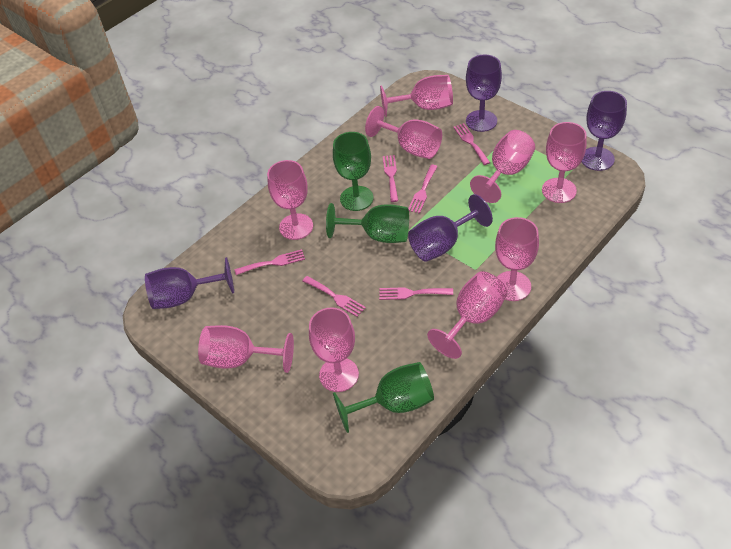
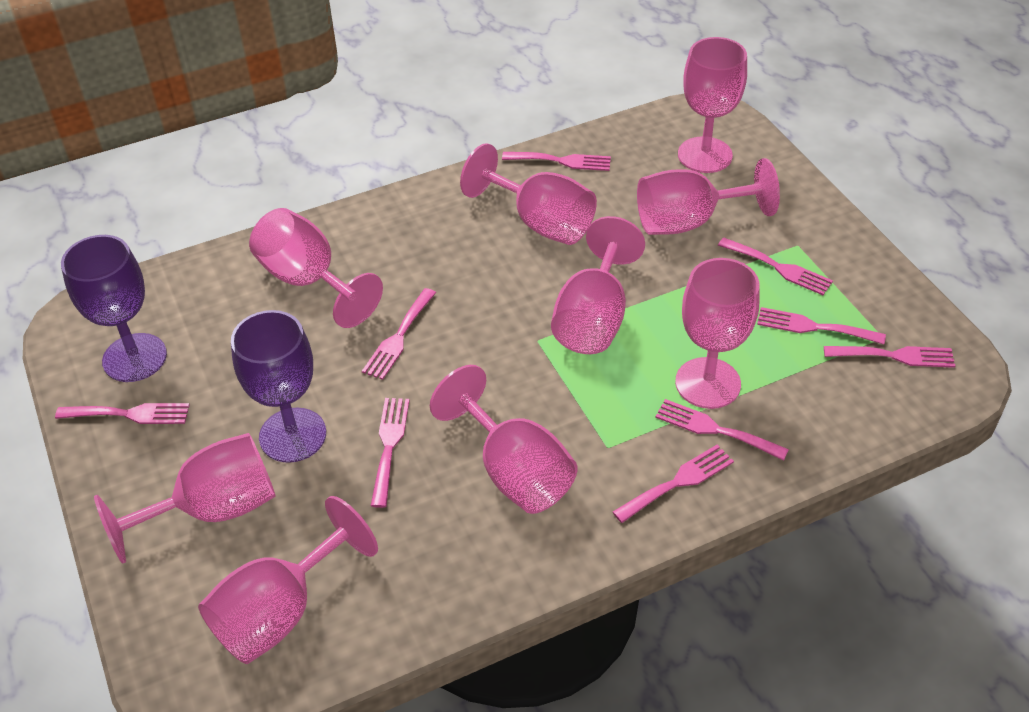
green goblet: [326,203,409,243] [333,132,373,211] [333,362,434,433] = 3 -> none = 0
pink fork: [234,249,305,275] [303,276,366,317] [379,287,453,300] [383,155,398,202] [408,165,438,214] [453,123,490,165] = 6 -> [55,403,190,424] [362,288,436,380] [371,398,410,508] [502,152,611,171] [613,445,734,523] [655,399,789,461] [718,237,833,295] [757,307,886,344] [824,346,955,368] = 9
purple goblet: [145,257,234,309] [408,194,493,262] [466,55,502,132] [582,91,627,171] = 4 -> [61,235,167,382] [231,310,326,463] = 2

